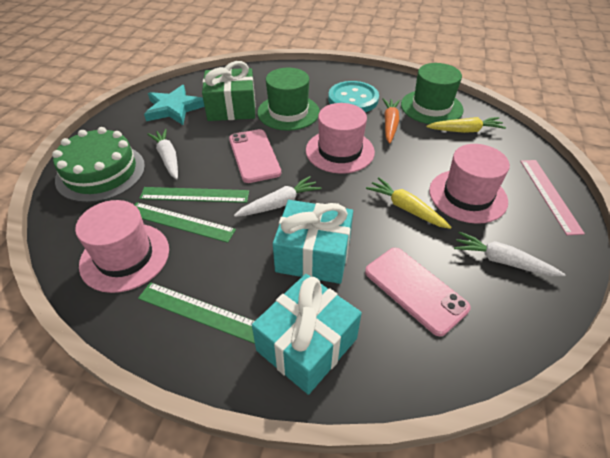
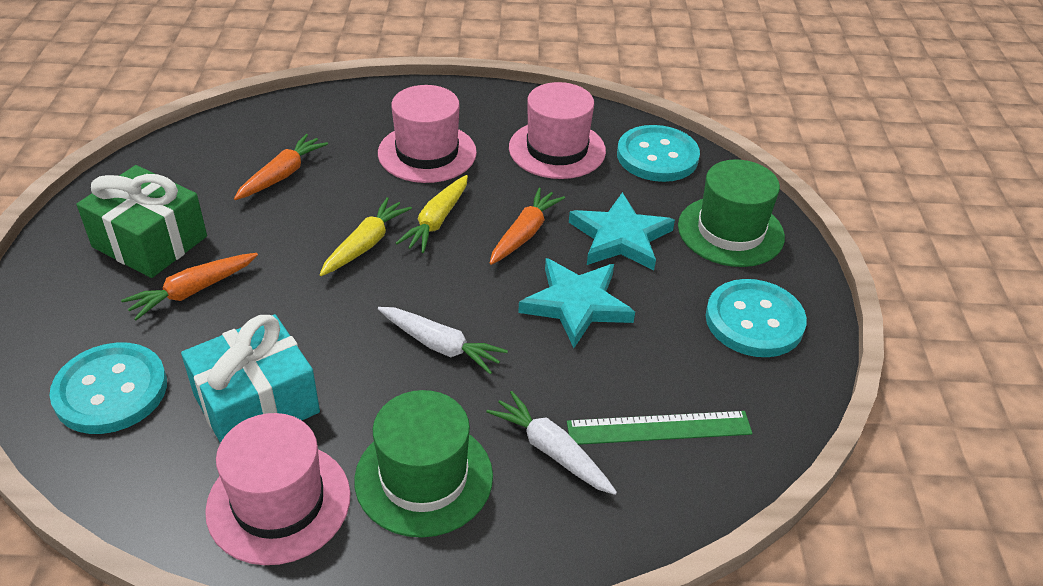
green cake: [52,127,145,203] = 1 -> none = 0
green ruler: [135,202,236,243] [138,282,255,344] [139,187,249,203] = 3 -> [567,411,752,445] = 1
orange carrot: [383,98,400,144] = 1 -> [121,253,258,320] [234,134,328,200] [490,188,565,265] = 3
pink phone: [229,129,281,183] [365,248,471,336] = 2 -> none = 0
pink ruler: [520,160,585,235] = 1 -> none = 0
turquoise button: [328,81,379,112] = 1 -> [49,343,167,434] [617,125,700,182] [706,279,807,357] = 3
turquoise gift: [252,274,362,395] [273,200,353,284] = 2 -> [181,314,320,443] = 1
turquoise star: [144,85,205,125] = 1 -> [518,258,635,348] [569,192,675,270] = 2
white carrot: [147,129,178,179] [234,176,321,217] [454,231,565,276] = 3 -> [378,307,508,374] [486,391,617,495] = 2

